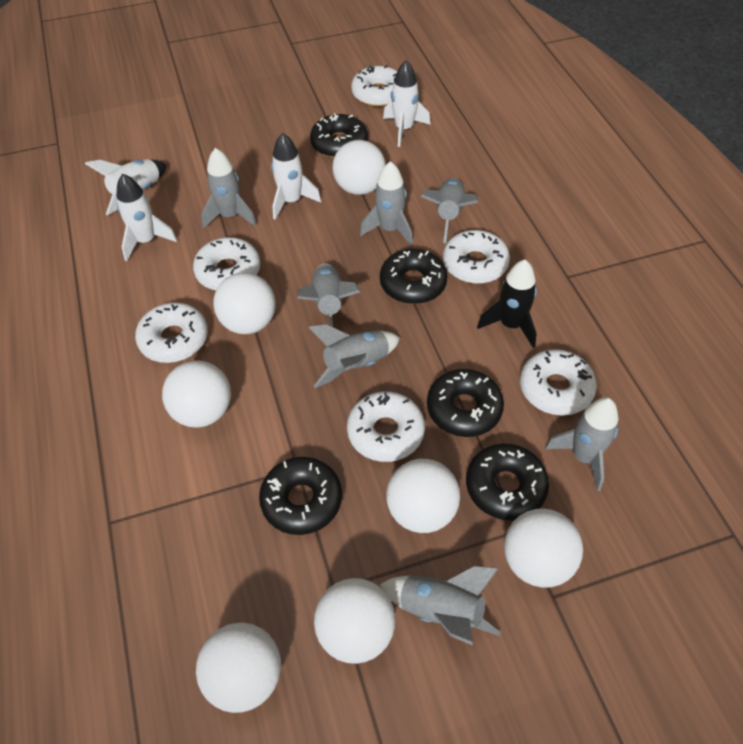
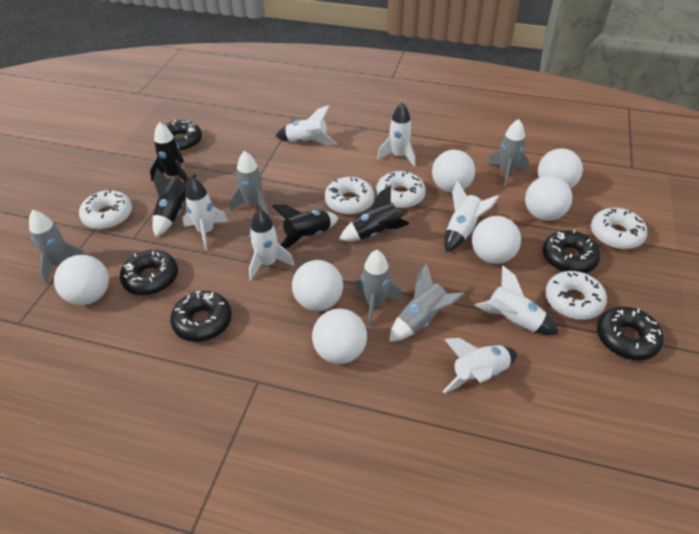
black rocket: [477,260,537,348] = 1 -> [150,122,188,181] [153,167,196,237] [272,204,339,249] [339,185,410,241] = 4
grey rocket: [201,148,256,229] [297,263,360,327] [308,325,400,388] [360,161,413,246] [380,566,501,645] [421,178,478,243] [545,397,618,491] = 7 -> [29,210,86,284] [229,151,271,217] [354,250,402,327] [389,264,464,342] [487,119,529,188] = 5
white donut: [135,302,208,363] [193,237,260,290] [347,391,425,462] [351,65,397,107] [443,230,510,284] [520,349,597,416] = 6 -> [79,190,132,229] [325,177,374,215] [376,171,426,209] [545,271,607,320] [591,208,647,249] = 5
white rocket: [85,159,167,215] [116,173,178,261] [271,133,321,220] [383,61,431,147] = 4 -> [183,177,228,250] [249,209,295,280] [276,105,337,145] [377,103,416,167] [443,338,517,393] [444,180,499,252] [474,266,559,335] = 7

